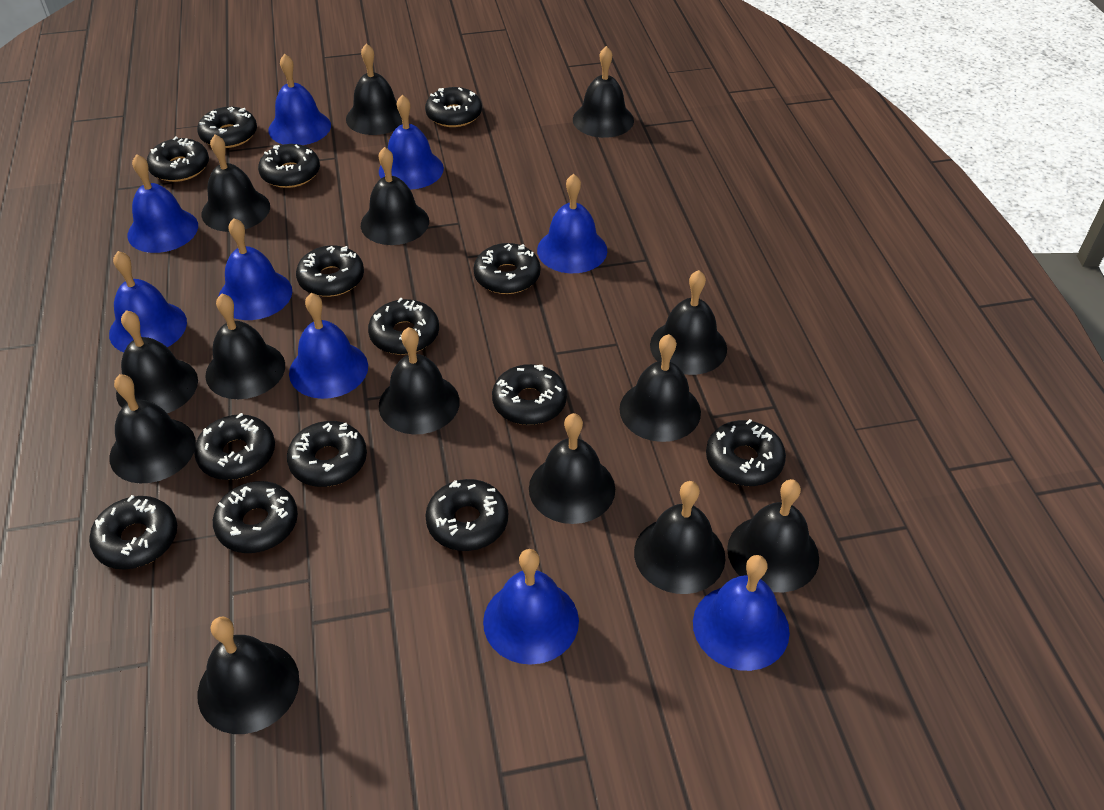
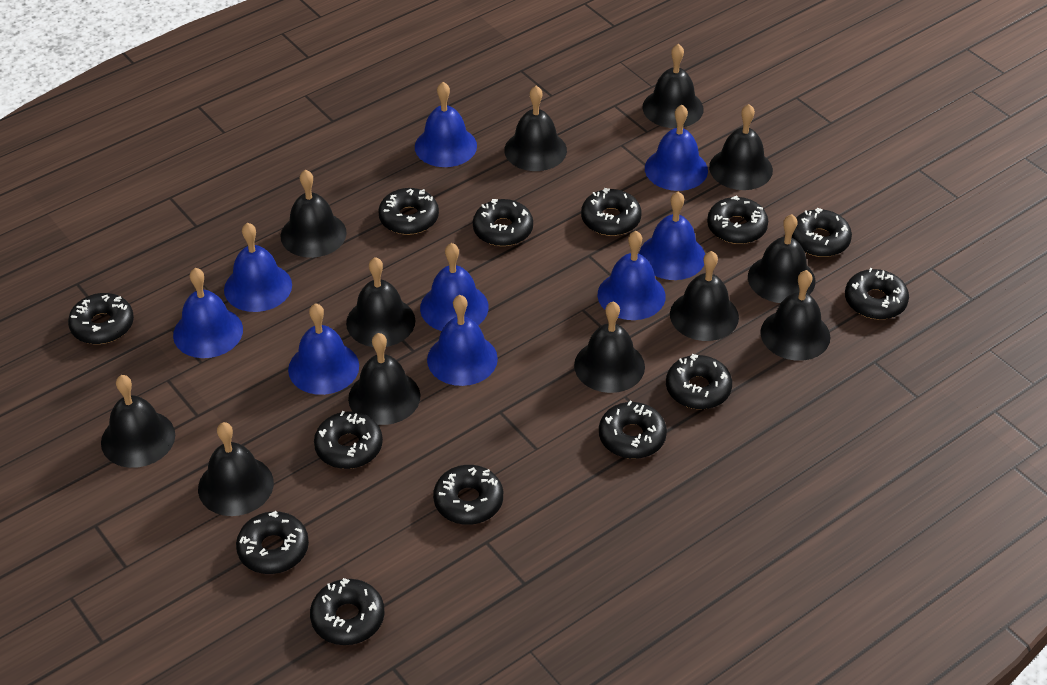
black bell: [110,374,196,483] [116,310,198,413] [198,616,299,734] [202,134,270,232] [205,294,285,399] [346,44,403,135] [361,147,429,245] [379,327,460,434] [529,413,615,524] [573,46,634,138] [619,334,701,442] [634,481,725,594] [650,270,727,375] [727,479,819,592] = 14 -> [101,375,175,468] [198,422,274,516] [280,170,347,258] [346,257,416,347] [348,333,420,425] [504,86,567,171] [574,302,645,393] [642,44,704,128] [670,251,739,341] [709,104,773,190] [748,214,815,303] [760,270,831,361] = 12
black donut: [89,495,177,570] [147,136,209,182] [194,413,275,480] [197,107,257,148] [213,481,298,553] [258,144,320,188] [287,421,367,487] [296,245,364,297] [368,297,439,355] [425,87,482,127] [425,479,508,551] [474,243,541,294] [492,364,567,425] [706,419,786,486] = 14 -> [68,293,134,344] [236,511,309,574] [310,578,384,645] [314,411,383,469] [378,188,439,235] [433,465,503,525] [473,199,533,246] [581,188,641,236] [599,401,667,459] [666,354,732,409] [707,196,768,244] [791,208,852,257] [845,268,909,320] = 13

